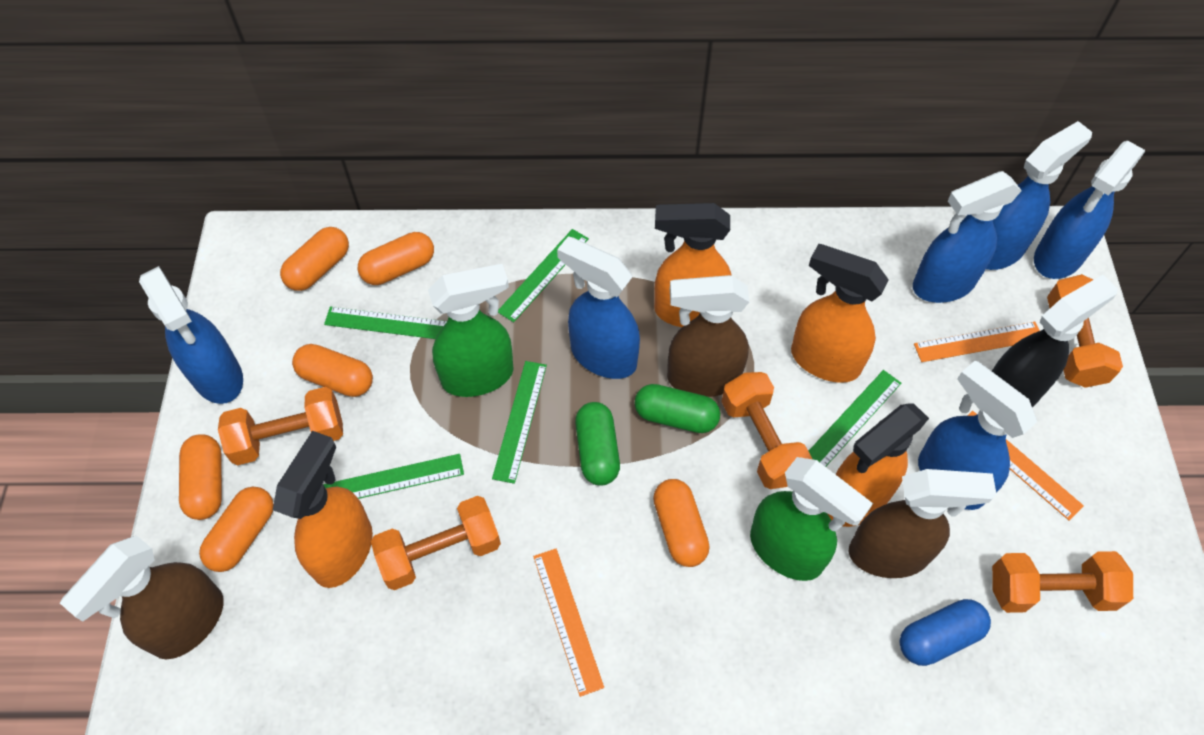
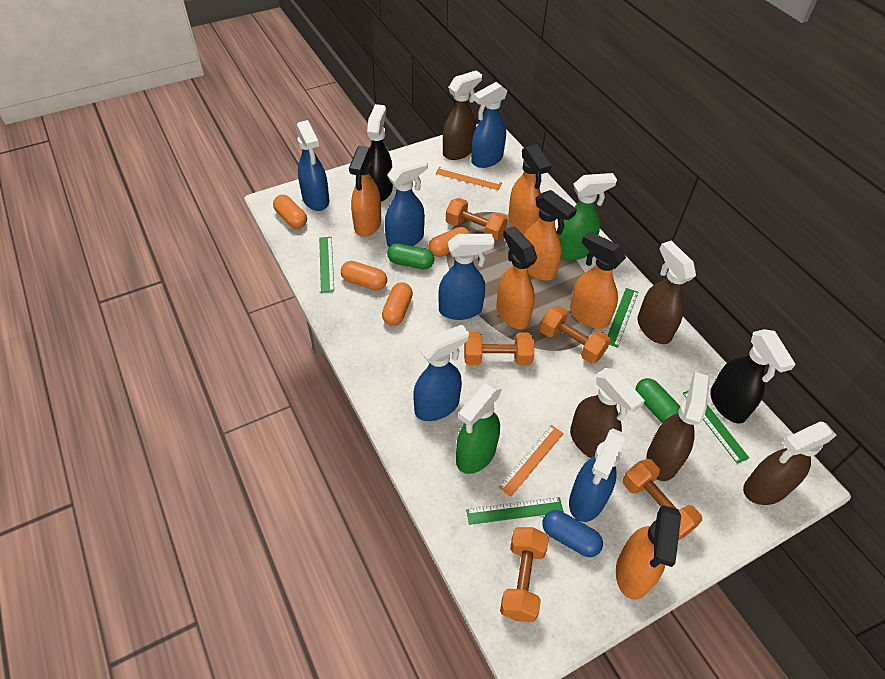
black spray bottle: [992,275,1118,407] = 1 -> [367,104,393,202] [710,329,796,424] = 2
brown spray bottle: [60,536,224,659] [667,275,749,397] [849,469,996,578] = 3 -> [443,70,482,160] [570,368,645,458] [638,241,696,344] [646,372,710,481] [743,422,837,505] = 5
green ruler: [323,454,464,499] [324,307,447,339] [492,361,547,484] [498,229,589,322] [809,370,901,467] = 5 -> [319,237,334,293] [466,497,564,525] [608,288,638,348] [683,390,749,464] = 4
orange capsule: [179,434,222,520] [199,487,274,572] [280,227,349,291] [292,344,373,397] [358,232,434,285] [653,479,710,567] = 6 -> [273,195,307,229] [341,261,387,290] [382,282,413,326] [428,227,471,257] = 4
orange ruler: [533,549,604,697] [914,322,1040,362] [967,411,1084,521] = 3 -> [436,167,502,190] [498,425,564,497] = 2
orange spray bottle: [273,431,373,588] [654,203,732,327] [791,244,889,383] [828,403,929,527] = 4 -> [349,145,381,237] [496,226,537,329] [508,144,551,234] [524,190,577,281] [570,231,626,329] [616,505,681,600] = 6

